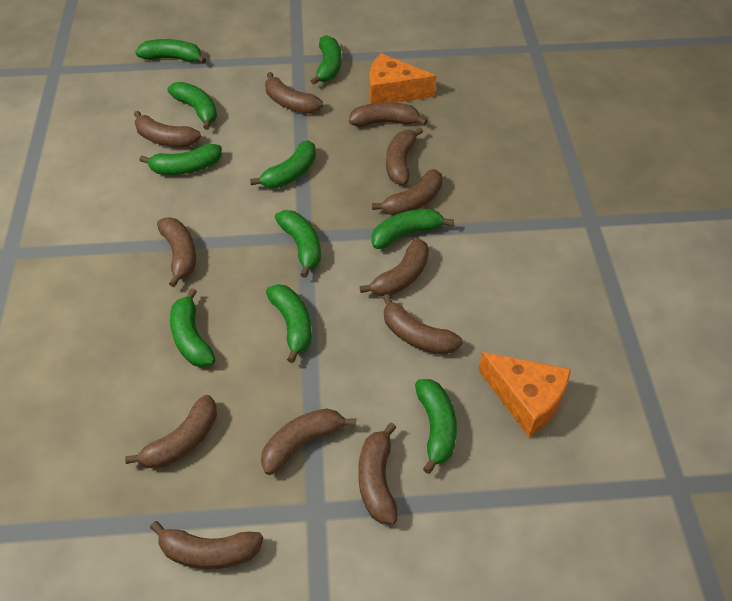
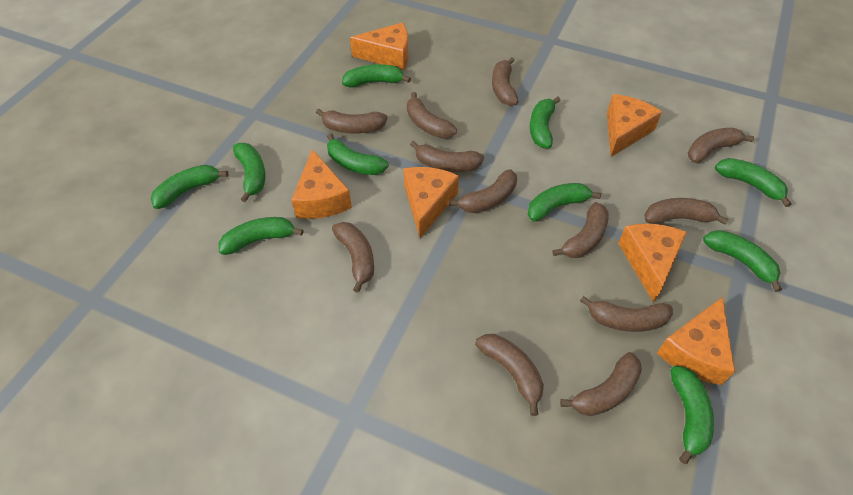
orange cheese: [370,53,436,104] [478,352,571,437] = 2 -> [291,149,352,219] [350,23,408,70] [404,167,459,238] [607,94,662,157] [618,224,687,302] [657,297,735,385] = 6

